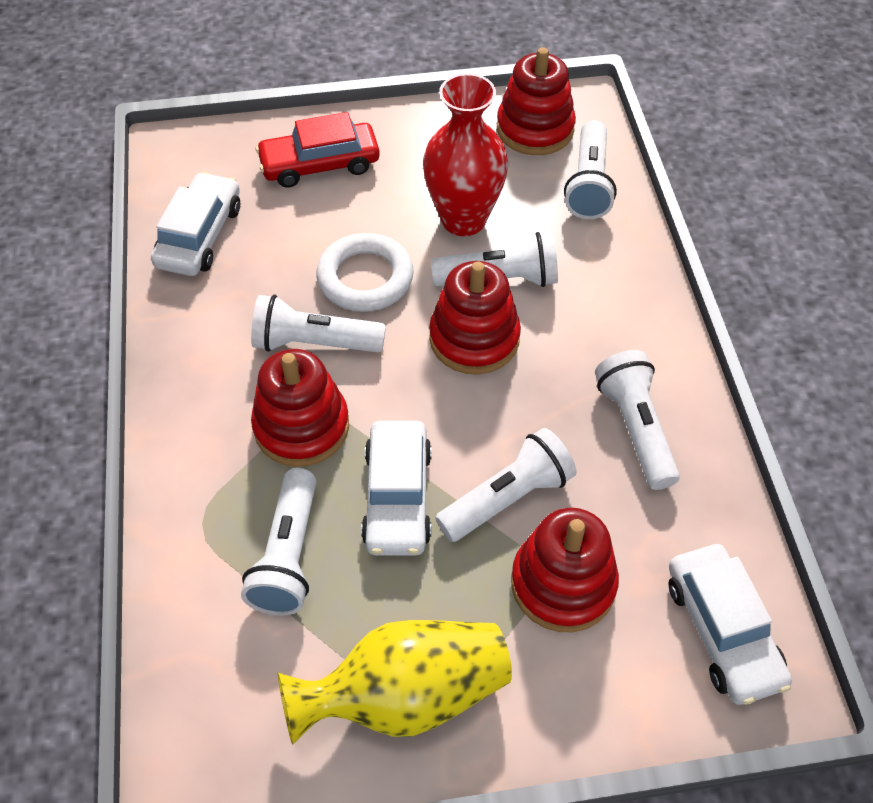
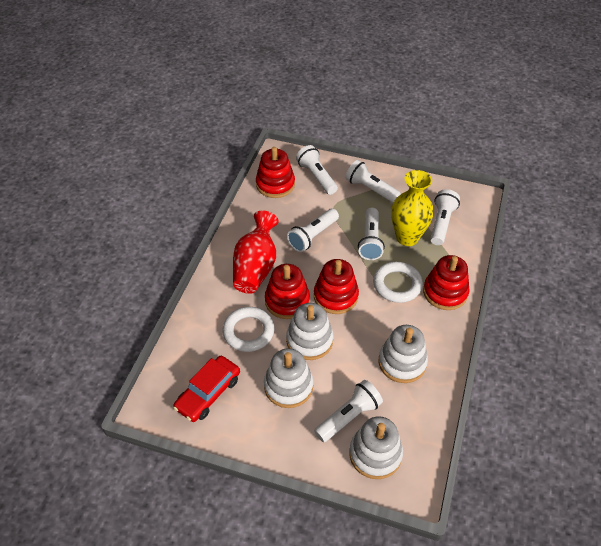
white car: [151,172,240,276] [361,421,432,556] [668,544,792,705] = 3 -> none = 0
white ring: [316,233,414,312] = 1 -> [222,307,275,352] [373,262,423,303] = 2
white stacking toy: none = 0 -> [264,348,313,408] [286,303,333,360] [349,416,403,479] [379,325,428,383] = 4

